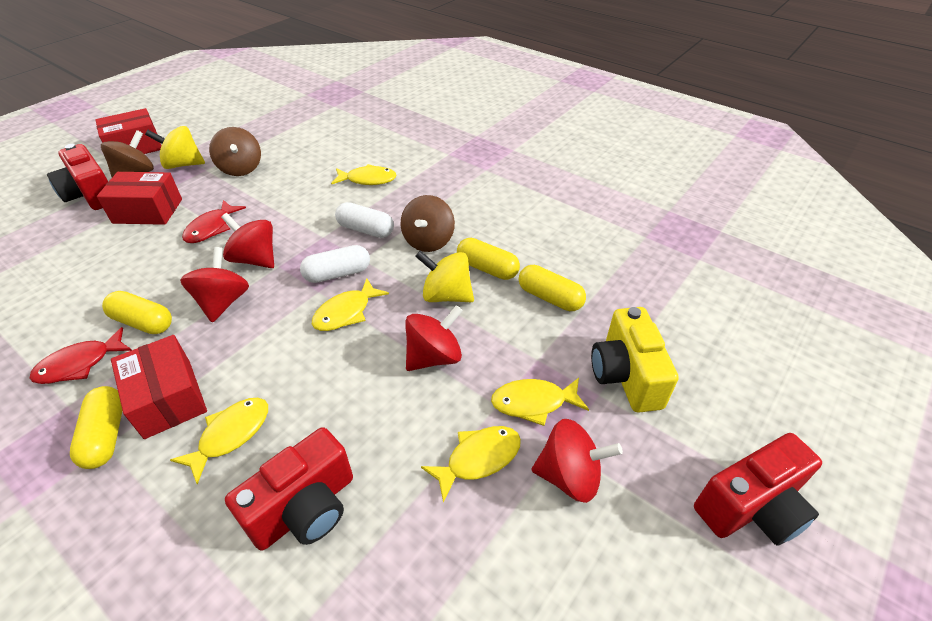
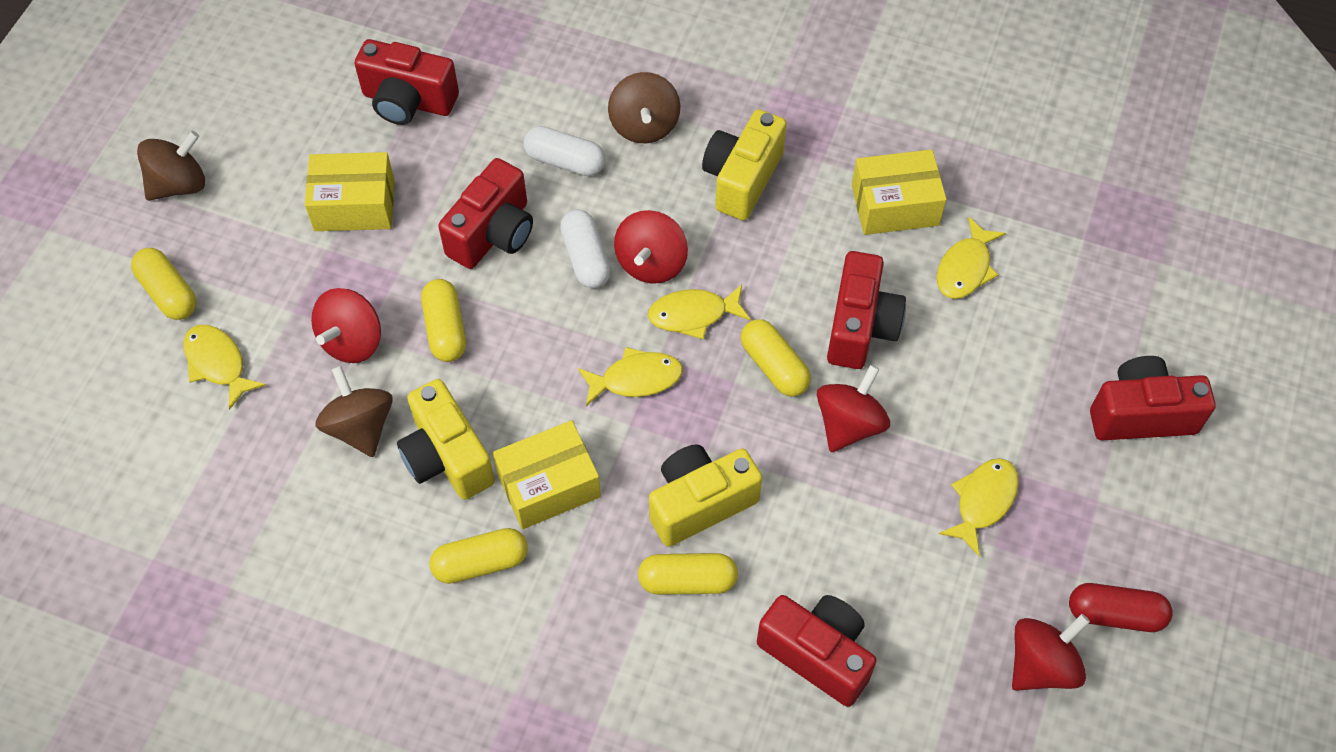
red box: [95,108,162,154] [97,172,182,225] [111,335,207,439] = 3 -> none = 0
red camera: [47,144,108,210] [225,427,353,551] [694,433,822,546] = 3 -> [355,39,459,125] [438,158,533,269] [757,595,877,707] [827,251,906,369] [1090,356,1216,440] = 5
red capsule: none = 0 -> [1069,583,1173,632] = 1
red fish: [29,327,132,384] [182,200,246,243] = 2 -> none = 0
yellow box: none = 0 -> [305,152,395,231] [492,420,601,529] [852,149,947,235] = 3
yellow camera: [591,307,679,413] = 1 -> [397,379,495,500] [649,444,762,547] [702,109,787,220] = 3
yellow capsule: [70,386,123,469] [102,291,172,334] [457,238,520,280] [519,265,586,311] = 4 -> [131,248,197,320] [421,279,466,362] [429,528,528,584] [638,553,738,595] [741,319,811,396] = 5
yellow spinning top: [145,126,205,169] [415,250,474,302] = 2 -> none = 0

